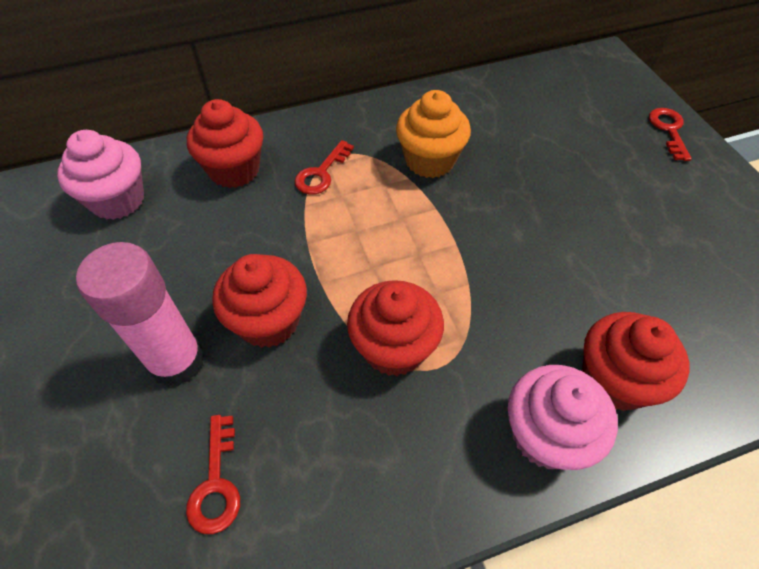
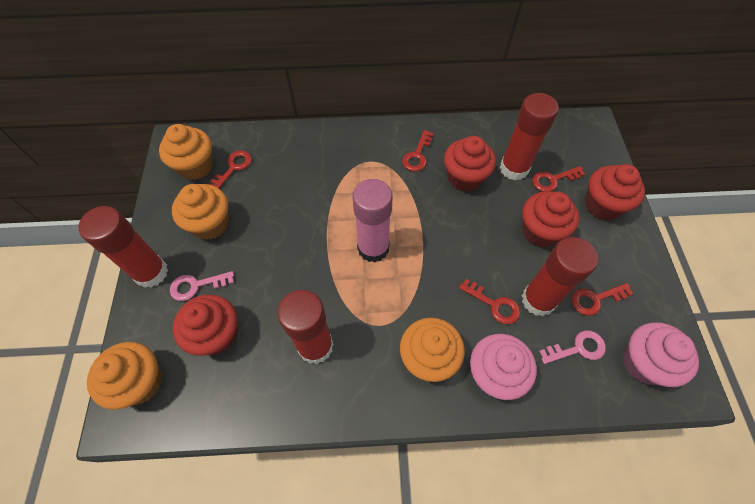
orange cupcake: [396,90,471,178] = 1 -> [87,342,162,410] [159,124,213,180] [172,184,229,240] [400,318,465,382] = 4
pink key: none = 0 -> [170,271,234,301] [539,330,606,364] = 2
red glue stick: none = 0 -> [78,206,168,288] [277,290,334,364] [500,93,559,180] [522,237,598,316] = 4
red key: [186,415,240,534] [295,140,354,195] [649,108,692,161] = 3 -> [209,150,252,188] [402,130,433,172] [459,279,520,324] [532,166,585,192] [571,283,633,316] = 5

